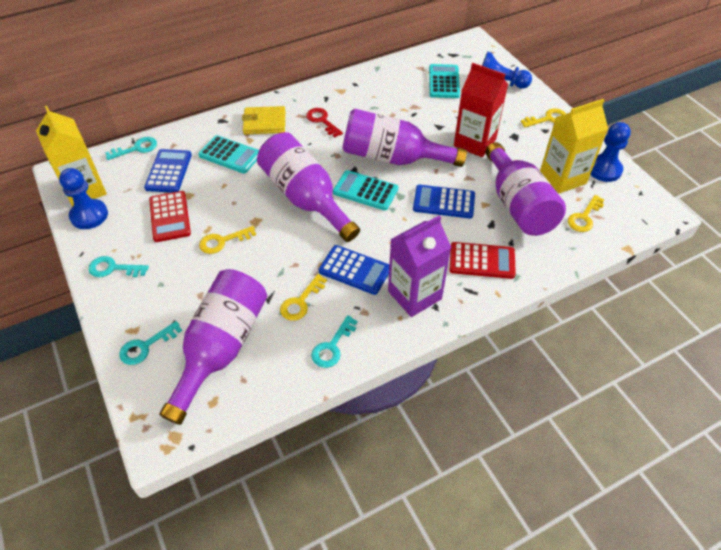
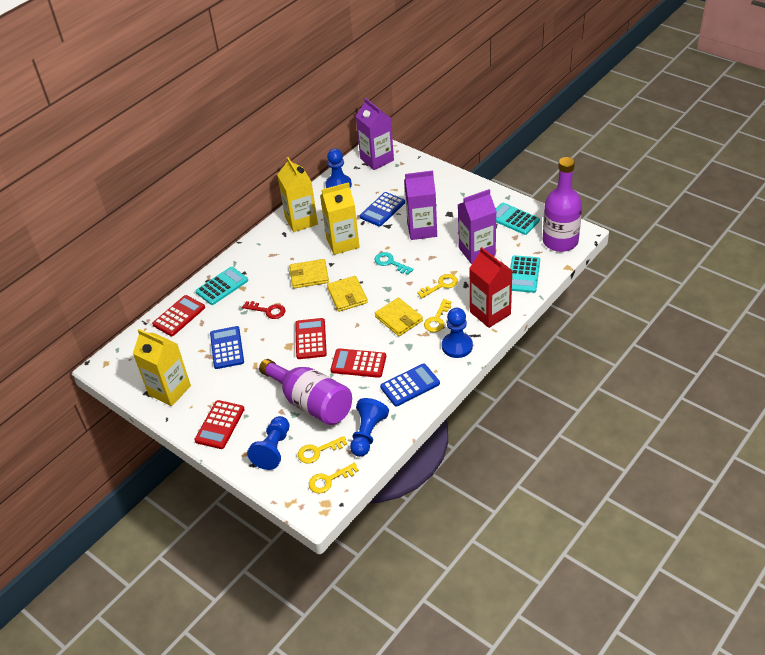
blue pawn: [59,168,108,229] [482,52,532,89] [590,122,631,182] = 3 -> [247,416,290,470] [325,149,352,188] [350,398,389,457] [442,308,473,358] = 4
purple bottle: [159,269,267,425] [257,132,360,242] [342,109,467,167] [486,142,566,236] = 4 -> [259,359,352,425] [543,157,582,252] = 2
purple carton: [388,215,451,317] = 1 -> [356,98,394,170] [404,171,437,240] [458,189,497,264] = 3
red calculator: [149,191,191,242] [450,242,516,279] = 2 -> [152,295,205,336] [194,400,245,449] [295,318,327,359] [330,348,386,378] = 4
turquoise key: [88,256,149,277] [105,137,157,160] [119,321,182,365] [311,315,358,368] = 4 -> [375,252,413,274] = 1
yellow carton: [36,106,107,206] [540,99,608,194] = 2 -> [133,329,191,406] [277,157,318,232] [320,182,360,255] = 3
yellow wallet: [242,106,285,134] = 1 -> [289,259,329,288] [327,276,368,312] [375,297,423,336] = 3

